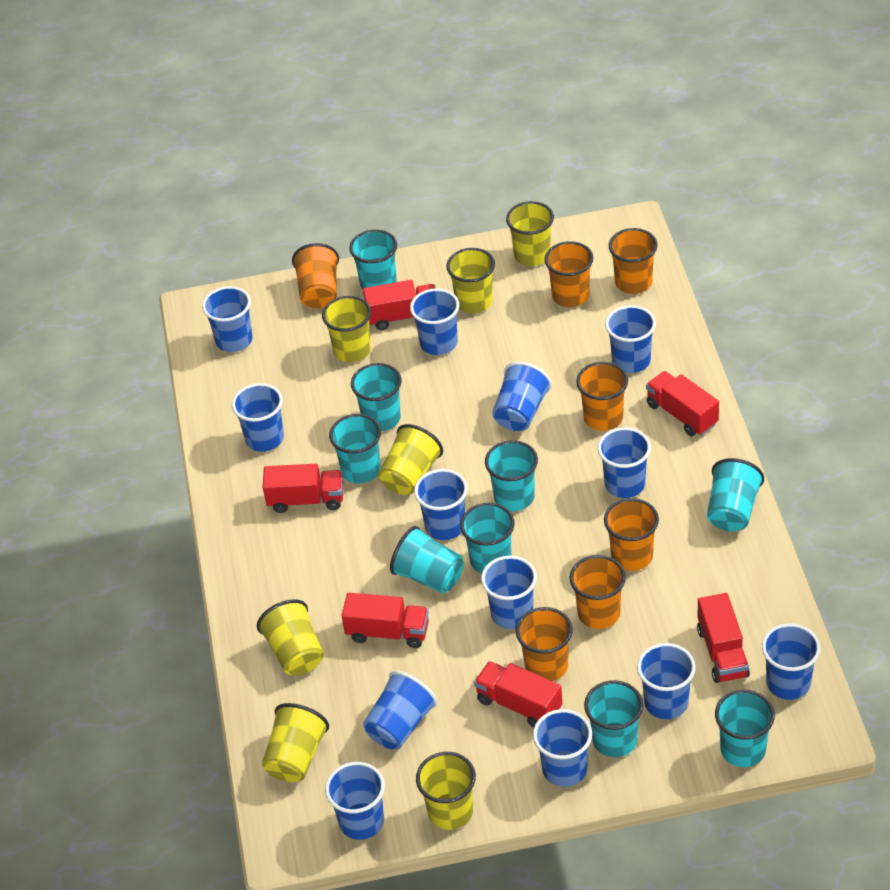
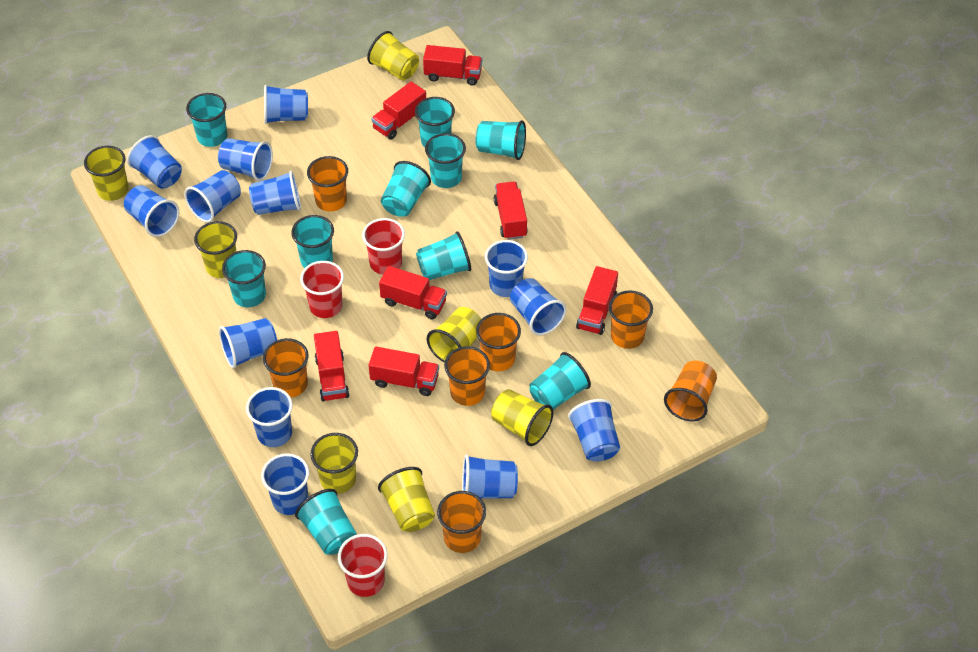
red cup: none = 0 -> [300,261,344,318] [338,534,388,597] [362,218,405,275] = 3
red truck: [263,464,344,513] [341,593,429,648] [363,280,435,330] [474,661,562,727] [646,371,719,436] [697,593,750,683] = 6 -> [314,331,349,401] [369,347,439,396] [371,82,426,140] [379,266,447,319] [423,45,482,85] [494,182,528,240] [576,266,618,335] = 7
turquoise cup: [329,414,381,483] [349,229,397,289] [351,363,402,431] [390,526,464,594] [460,503,515,574] [485,440,538,511] [584,680,643,757] [707,458,764,531] [715,690,775,767] = 9 -> [186,93,227,147] [222,250,266,307] [291,215,334,268] [295,489,357,555] [381,161,431,217] [415,97,455,147] [416,231,471,280] [425,133,466,188] [476,120,526,160] [529,352,591,410] = 10

